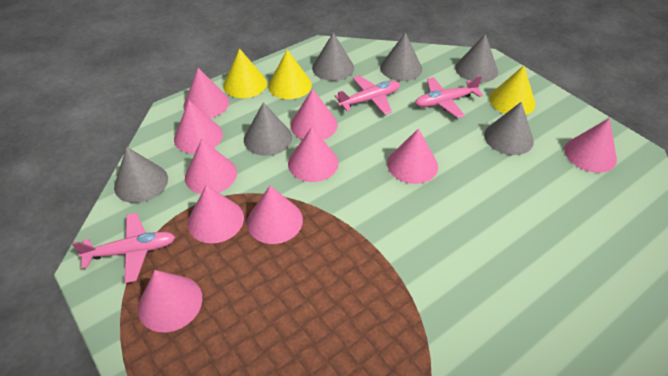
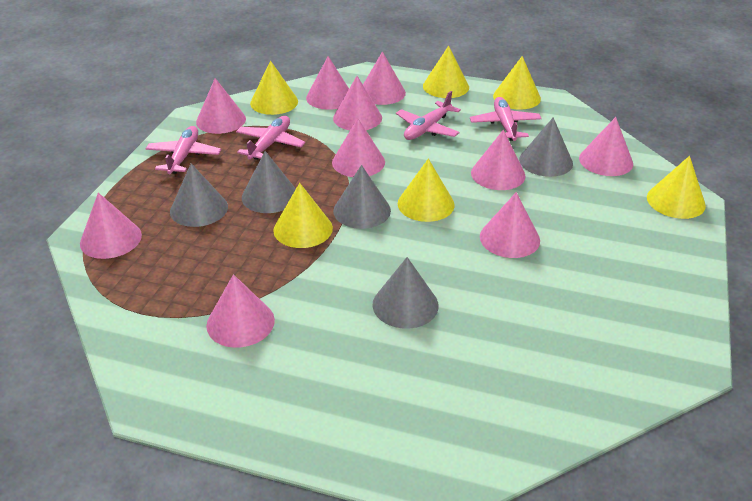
grey cone: [114,147,168,203] [244,102,292,156] [312,33,354,81] [380,33,422,81] [455,34,498,83] [484,102,534,155] = 6 -> [170,163,228,227] [242,151,296,213] [333,165,391,229] [373,257,439,329] [519,117,573,177] = 5
pink plane: [72,213,175,283] [335,76,400,115] [415,76,483,118] = 3 -> [146,126,221,174] [236,116,305,160] [396,91,461,140] [470,97,542,141] = 4
yellow cone: [223,48,267,98] [268,50,312,99] [489,66,536,115] = 3 -> [250,61,298,115] [273,183,333,248] [398,159,455,222] [423,46,469,98] [493,56,541,110] [647,156,706,219] = 6

